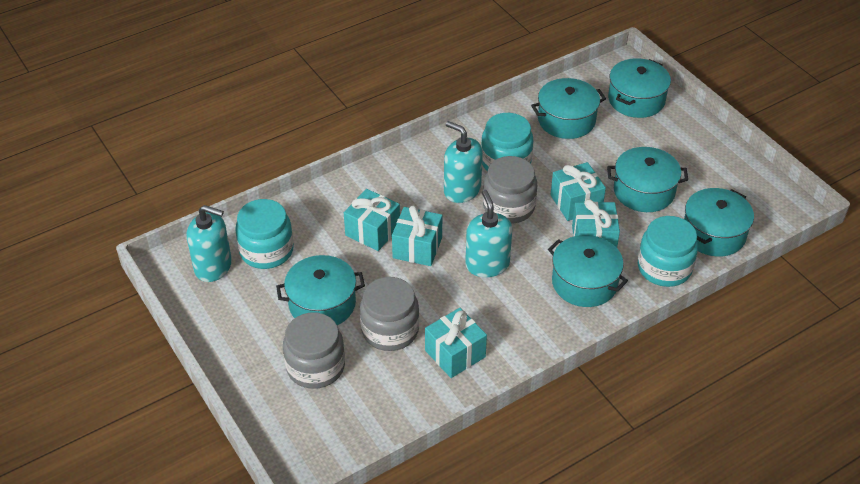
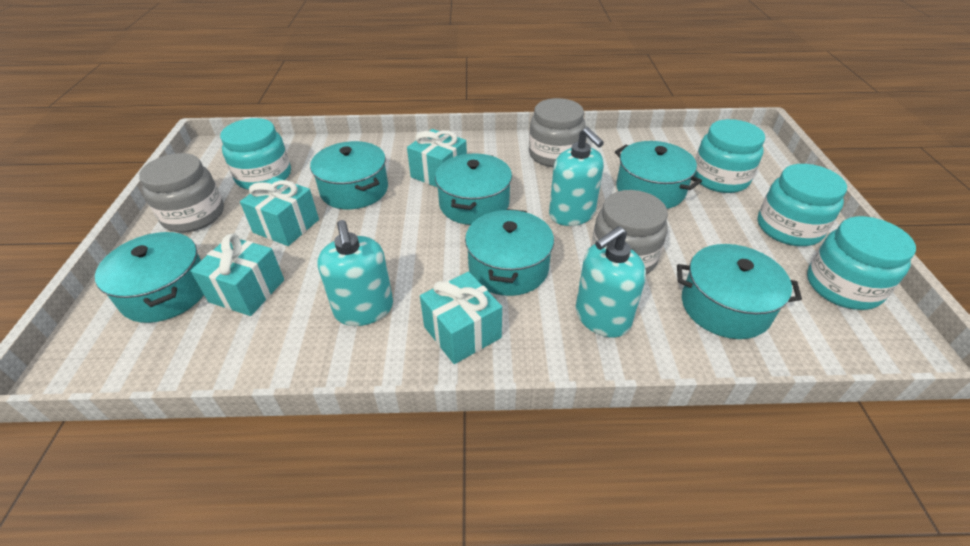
turquoise gift: [344,189,400,251] [392,205,442,266] [425,308,487,378] [551,162,606,221] [572,199,620,248] = 5 -> [190,234,284,316] [240,177,319,246] [407,129,467,188] [420,272,502,364] = 4
turquoise jar: [235,199,294,269] [481,113,533,171] [638,216,698,287] = 3 -> [220,118,291,190] [693,119,765,193] [758,164,847,246] [807,216,916,310] = 4

